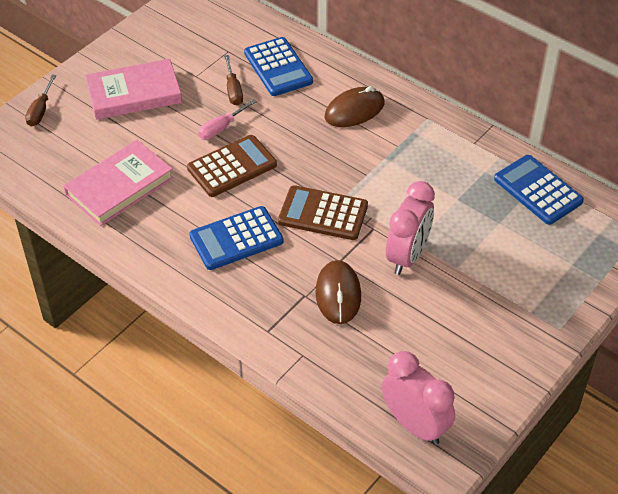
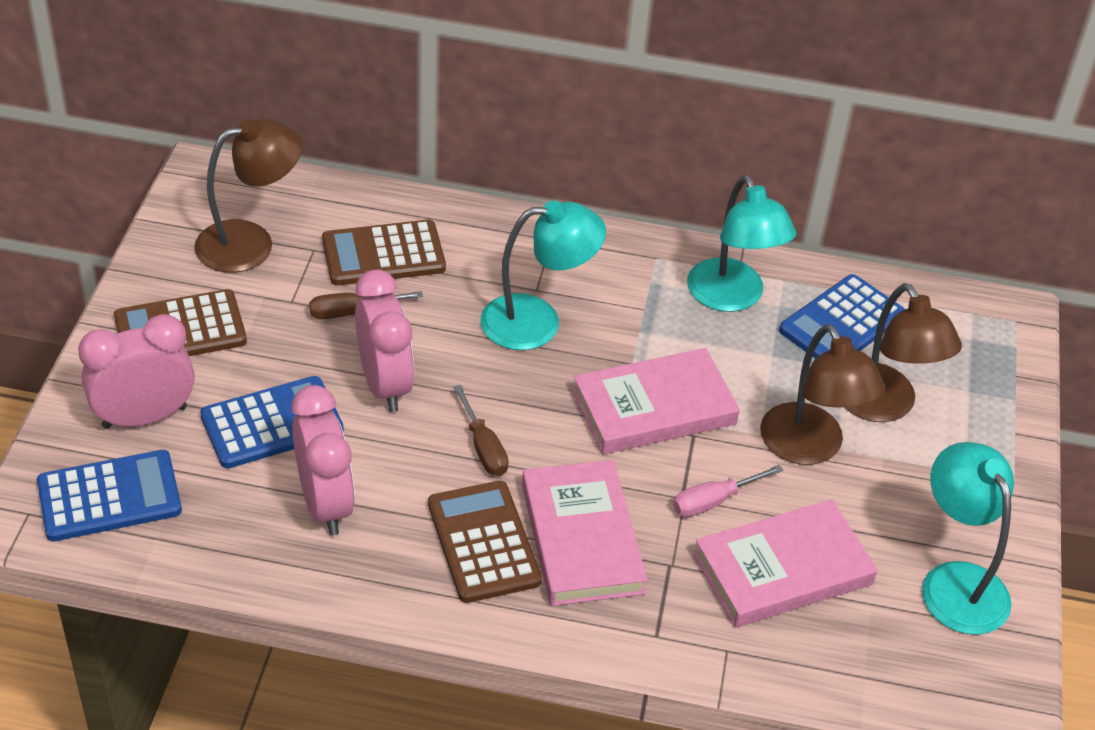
brown calculator: [187,135,277,197] [278,185,368,240] = 2 -> [114,289,247,356] [322,220,446,285] [428,481,542,603] = 3
brown lamp: none = 0 -> [194,119,302,273] [760,324,885,465] [845,283,962,422] = 3
brown mouse: [316,260,361,324] [325,86,384,127] = 2 -> none = 0
pink book: [64,140,174,226] [85,59,182,120] = 2 -> [522,460,648,606] [572,348,740,454] [693,500,878,627] = 3
pink clock: [382,351,455,445] [386,181,435,275] = 2 -> [78,314,195,429] [291,385,355,535] [355,269,414,412] = 3
turquoise lamp: none = 0 -> [480,200,606,350] [687,175,796,312] [922,442,1014,635] = 3

